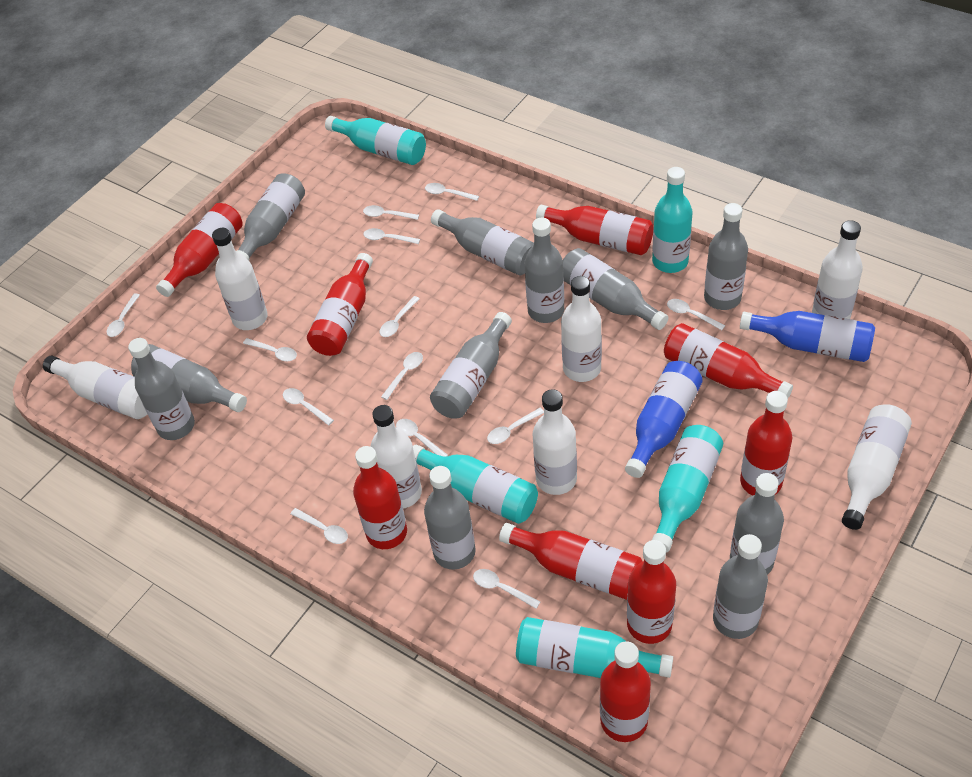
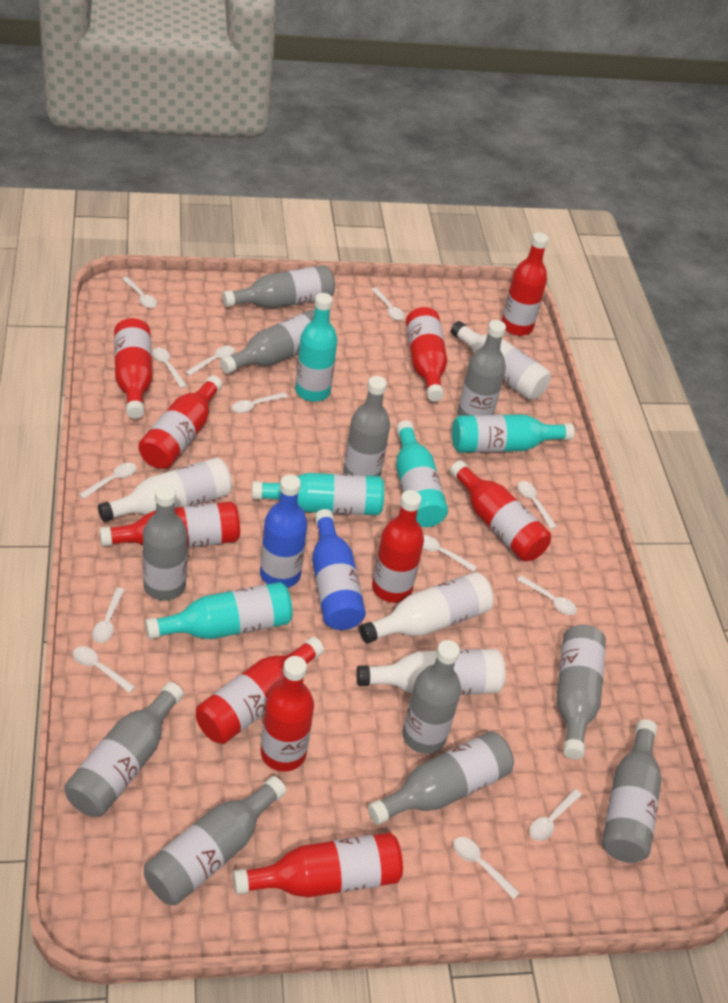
red bottle: [156,203,243,297] [307,253,373,356] [353,446,407,549] [499,523,643,600] [536,205,654,255] [600,641,651,742] [627,540,676,644] [664,323,793,399] [740,391,792,496] = 9 -> [99,501,240,548] [114,318,153,419] [138,375,222,469] [196,637,324,744] [233,832,403,898] [261,656,314,771] [372,490,424,603] [406,307,447,402] [450,460,551,561] [502,233,549,336] = 10
white bottle: [43,356,147,419] [212,228,268,330] [370,405,422,508] [533,389,577,495] [561,276,602,382] [812,220,863,319] [842,404,912,530] = 7 -> [98,457,232,522] [356,649,505,695] [360,572,494,644] [451,321,551,400] = 4

